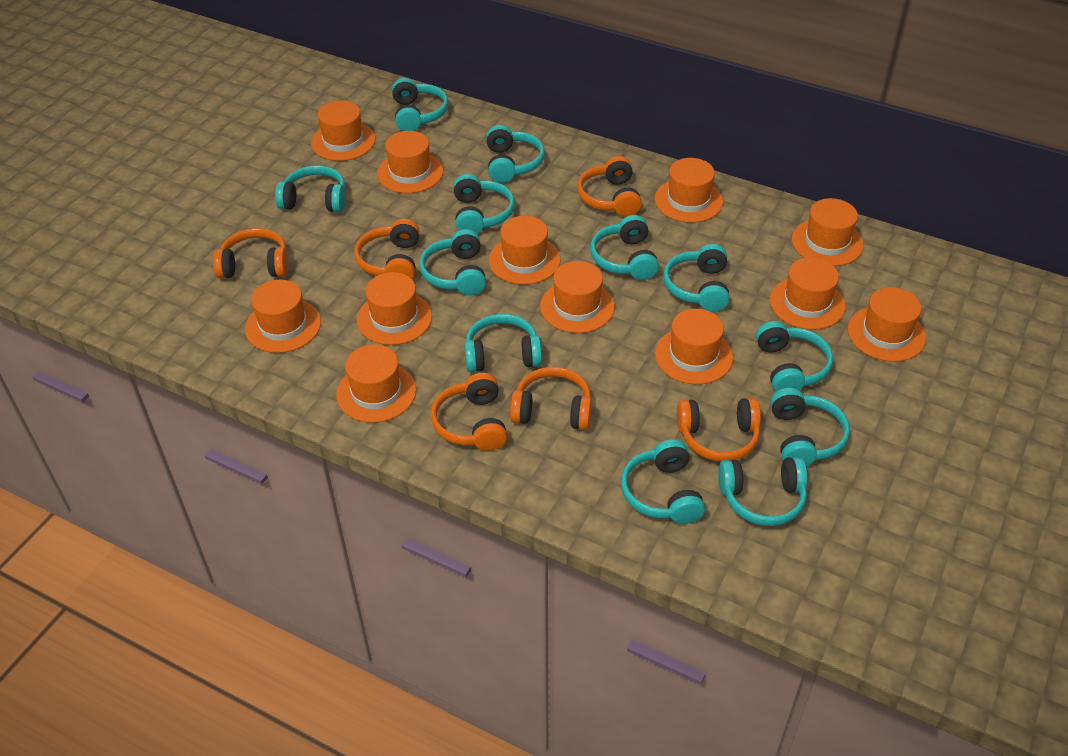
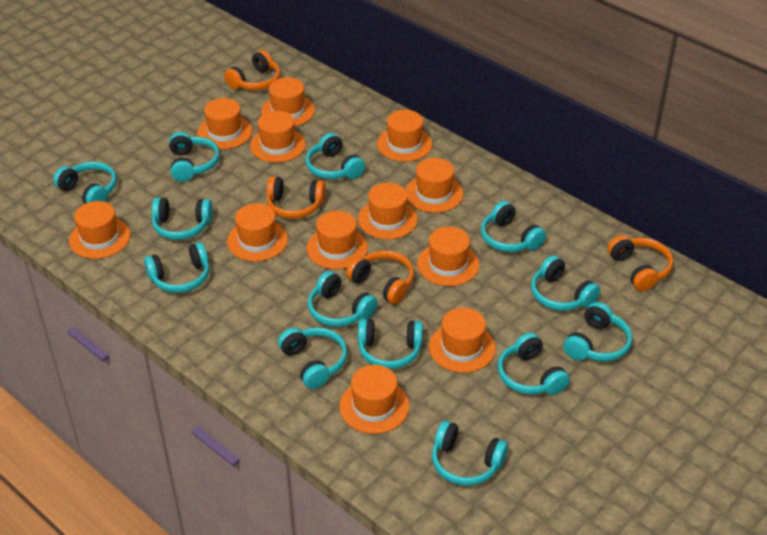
orange headphones: [213,228,288,279] [354,219,420,279] [431,373,507,451] [510,367,592,430] [577,156,642,217] [677,398,761,462] = 6 -> [224,50,281,90] [267,176,326,219] [346,251,414,304] [607,235,673,291] = 4
turquoise headphones: [275,165,346,212] [392,78,448,131] [419,229,486,295] [453,174,515,234] [464,314,542,372] [486,125,545,183] [590,215,659,280] [621,439,705,524] [663,244,730,312] [718,457,807,526] [756,321,833,392] [770,388,850,466] = 12 -> [53,162,117,204] [144,242,210,293] [152,197,213,240] [169,132,220,182] [278,327,347,389] [305,133,365,179] [308,271,378,327] [358,319,423,369] [432,420,508,486] [481,201,546,252] [497,332,570,395] [531,255,600,311] [563,302,632,362] = 13

